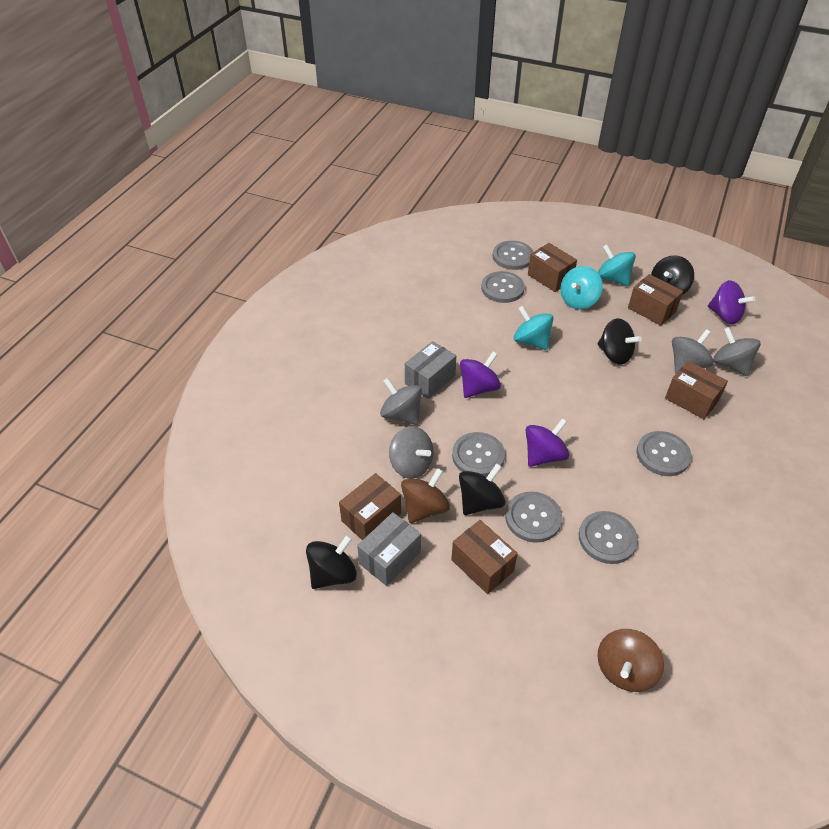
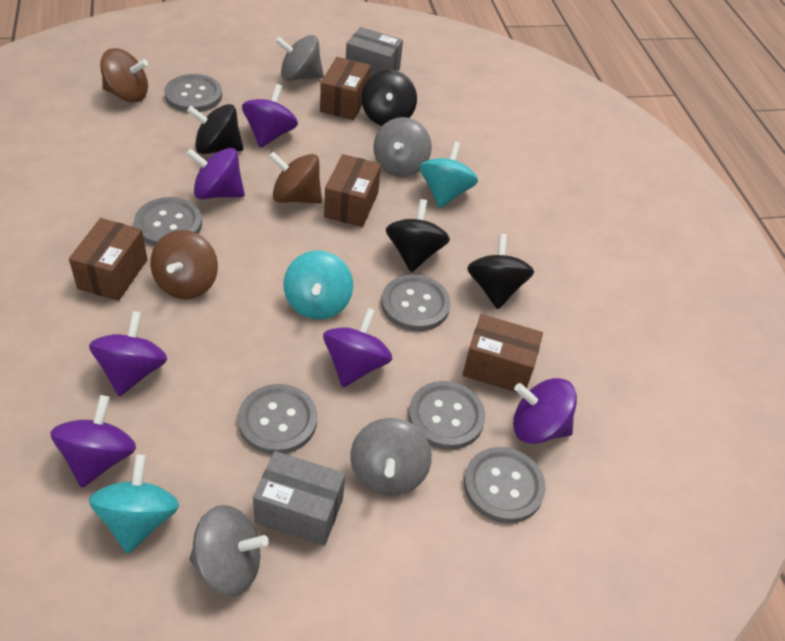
brown box: [339,473,401,540] [451,520,518,594] [528,243,577,292] [628,274,683,326] [665,361,728,419] = 5 -> [69,218,147,301] [320,57,371,120] [324,154,381,227] [463,314,543,392] = 4
brown spinning top: [401,468,450,523] [597,629,664,692] = 2 -> [100,48,148,102] [150,230,218,299] [269,152,322,204] = 3
purple spinning top: [460,351,501,398] [526,418,569,467] [708,280,755,324] = 3 -> [50,395,136,488] [89,311,167,396] [186,148,245,199] [242,84,298,148] [323,308,392,387] [513,378,577,444] = 6

